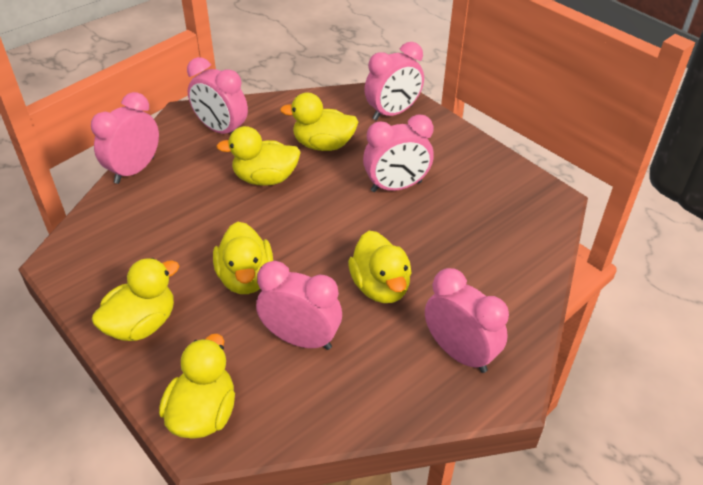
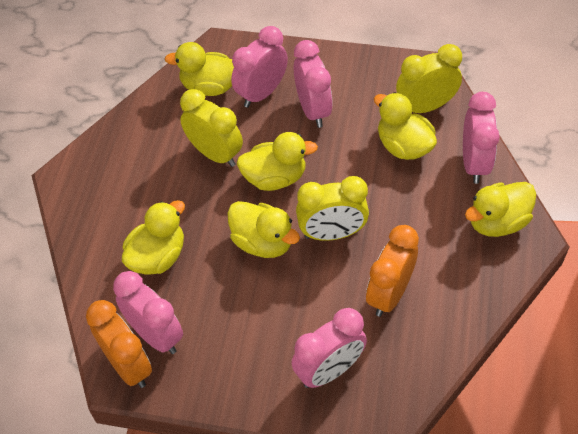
orange clock: none = 0 -> [86,300,152,388] [366,225,419,317] = 2
pink clock: [91,92,159,184] [187,57,248,134] [256,261,342,350] [363,114,434,192] [364,42,424,120] [425,268,509,373] = 6 -> [113,271,183,354] [231,26,288,108] [291,308,367,388] [294,40,333,128] [463,92,500,184] = 5
yellow clock: none = 0 -> [180,89,243,167] [296,176,369,241] [396,44,462,113] = 3

